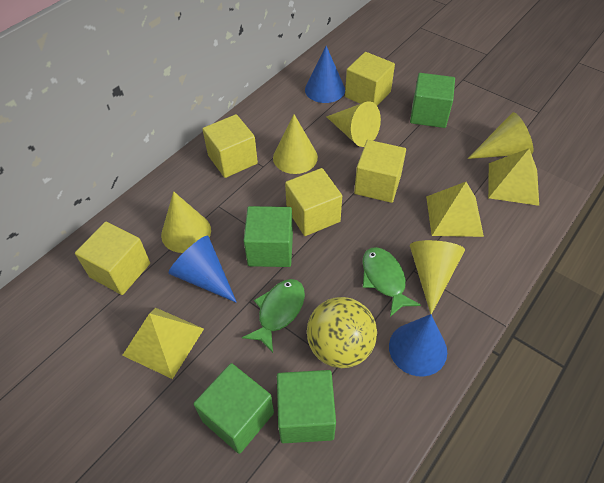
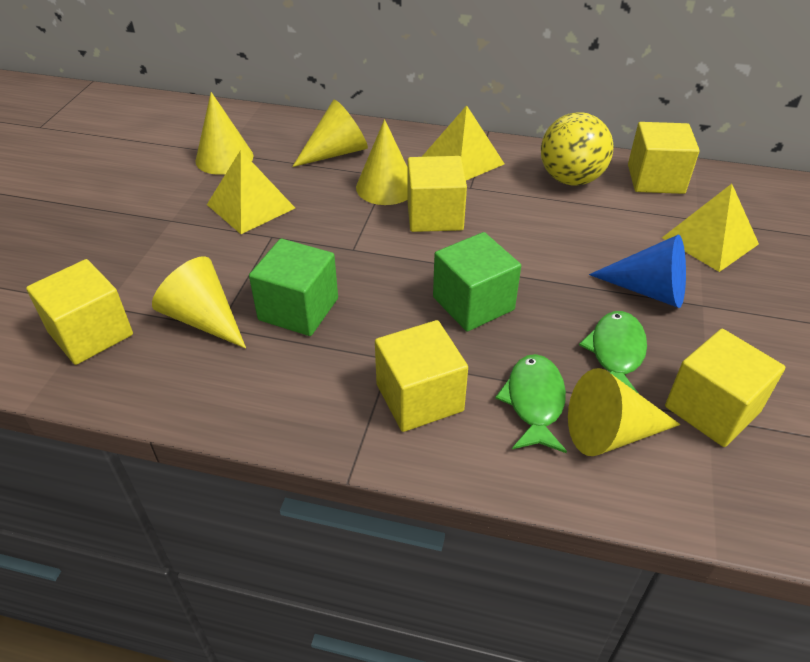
blue cone: [169,236,237,303] [305,46,345,103] [389,314,447,377] = 3 -> [589,235,686,308] = 1
green cube: [193,363,274,454] [244,206,293,267] [277,370,336,443] [410,73,455,128] = 4 -> [249,239,338,336] [433,232,521,332] = 2

